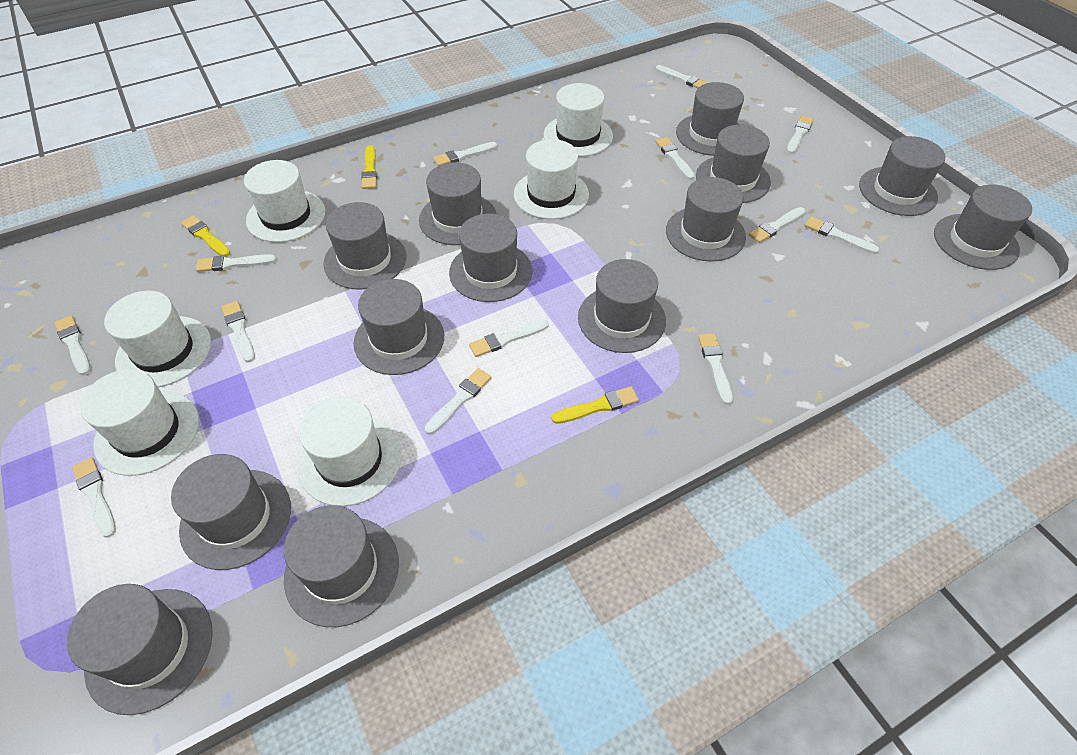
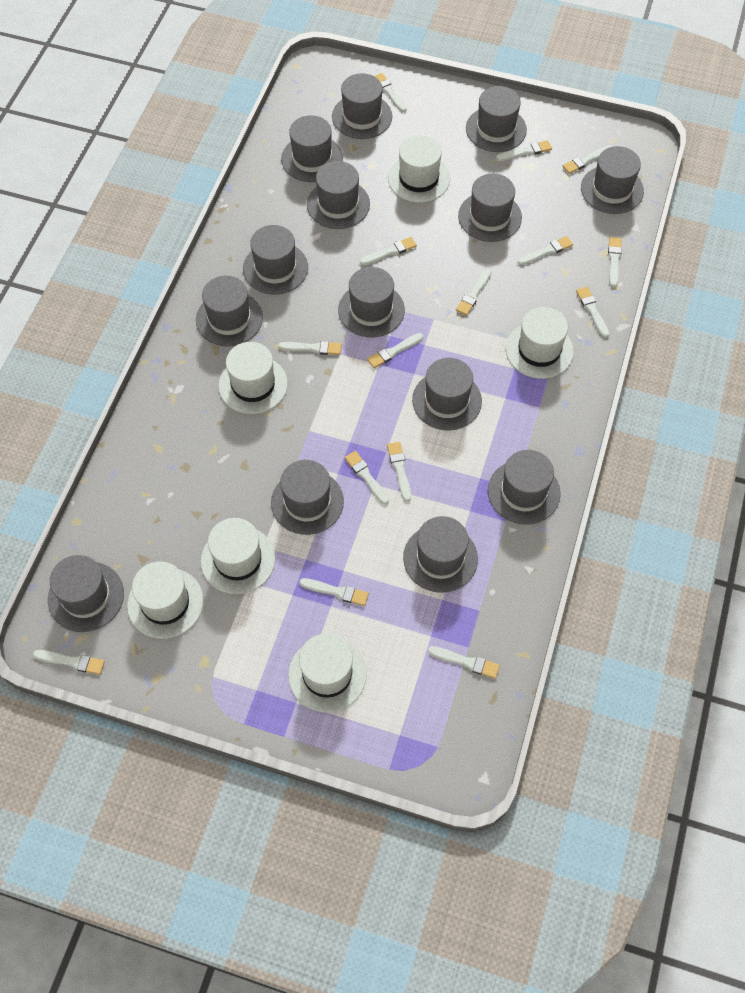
grey hat: [67,584,213,715] [171,454,291,570] [284,505,399,627] [323,202,406,290] [354,279,444,375] [419,163,497,245] [449,214,532,302] [578,259,666,353] [666,177,746,262] [676,82,744,156] [696,125,771,203] [859,136,945,216] [934,185,1032,270] = 13 -> [48,555,124,632] [196,276,263,347] [243,225,308,295] [271,460,344,535] [281,115,343,182] [307,161,370,229] [332,73,392,139] [338,267,405,337] [403,516,478,593] [412,358,482,431] [458,173,522,242] [466,86,527,152] [488,450,561,525] [581,146,644,214] = 14
white brush: [54,315,91,375] [72,457,116,538] [196,254,277,272] [221,301,255,362] [424,368,491,435] [433,142,497,166] [469,320,549,357] [655,137,695,180] [656,65,708,88] [698,333,733,405] [749,207,805,243] [786,115,814,154] [804,216,879,254] = 13 -> [33,650,105,675] [278,341,342,355] [299,578,369,606] [345,451,389,505] [360,237,417,266] [367,333,423,368] [374,73,407,112] [387,442,411,502] [428,646,500,679] [456,269,491,316] [496,140,552,161] [518,236,573,265] [562,145,612,174] [576,287,609,338] [608,237,622,288] = 15
yellow brush: [181,215,230,257] [361,145,377,189] [551,386,639,424] = 3 -> none = 0

